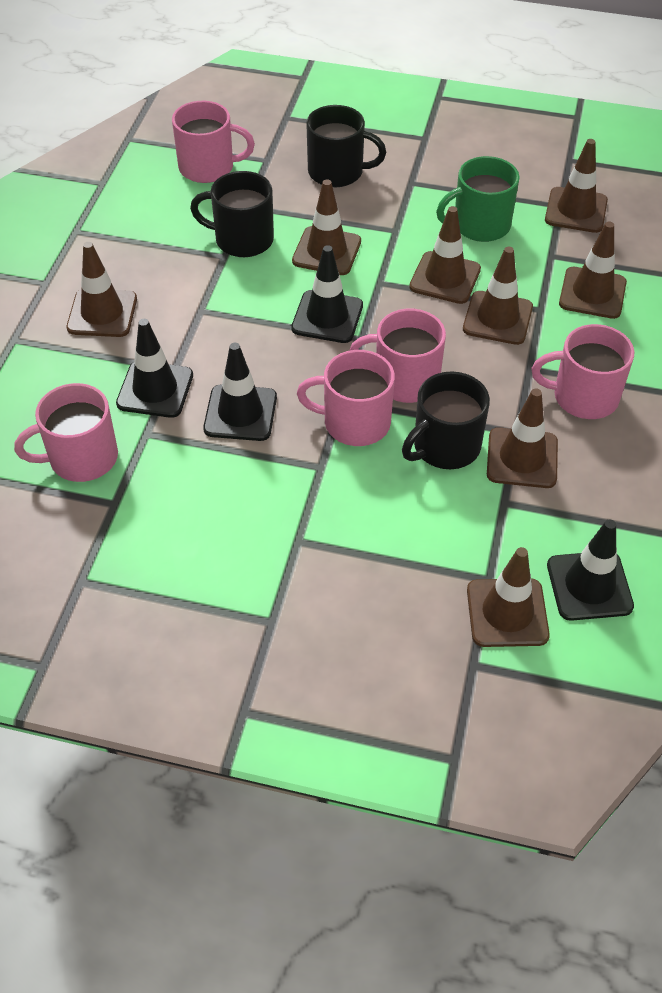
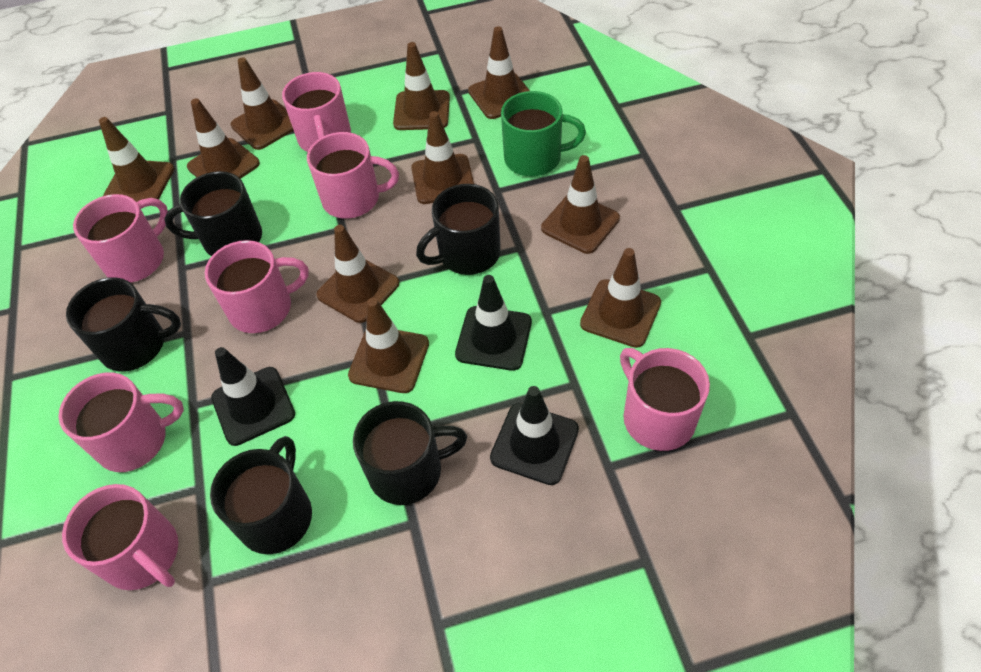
black mug: [190,171,274,257] [306,105,386,187] [402,371,490,469] = 3 -> [66,277,181,372] [164,171,262,256] [210,436,312,554] [353,401,467,505] [416,184,501,275] = 5
black traffic cone: [116,319,193,418] [203,343,277,441] [291,245,363,343] [547,519,634,621] = 4 -> [211,347,295,446] [455,275,532,371] [490,386,579,485] = 3
brown traffic cone: [67,242,137,337] [292,179,361,275] [409,206,481,304] [463,247,533,345] [467,547,550,647] [487,388,558,488] [545,139,608,233] [559,221,627,319] = 8 -> [99,117,174,202] [187,98,260,179] [231,57,294,150] [316,225,399,323] [348,298,429,393] [393,42,450,130] [411,111,474,204] [468,26,530,119] [541,155,620,254] [580,248,661,348] = 10
pink mug: [14,383,118,482] [172,101,255,183] [297,350,395,446] [349,309,446,403] [532,324,634,419] = 5 -> [58,372,184,472] [62,484,178,590] [73,194,168,283] [205,240,309,333] [282,72,351,152] [307,132,399,219] [620,348,710,451] = 7

